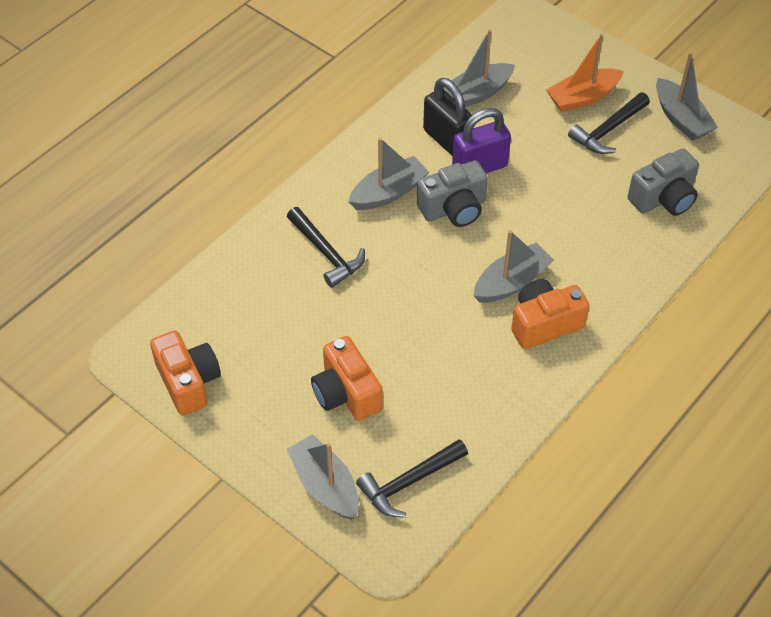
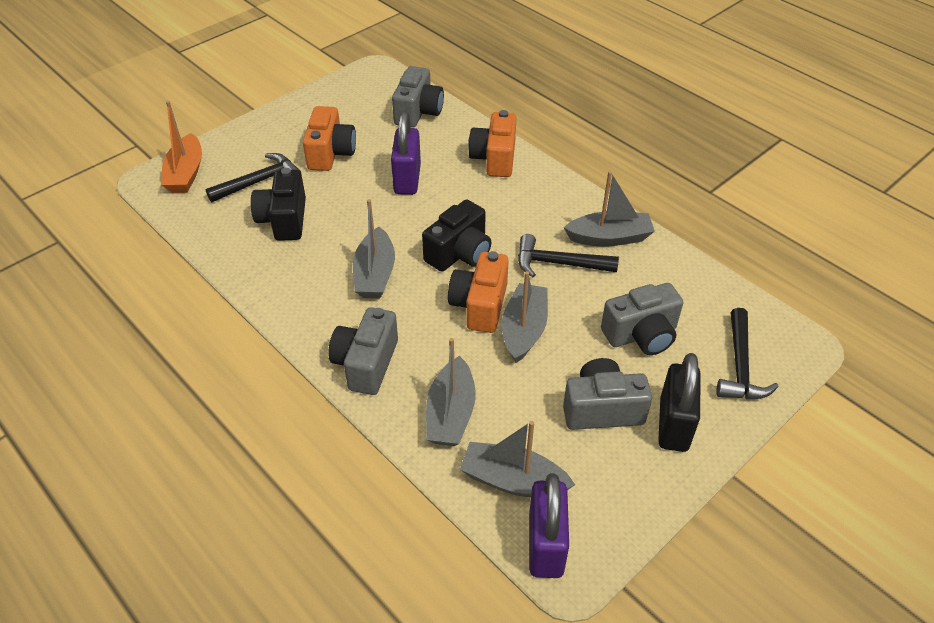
black camera: none = 0 -> [251,168,306,241] [422,200,491,272] = 2
grey camera: [417,160,488,227] [628,148,699,216] = 2 -> [328,307,398,395] [392,66,444,128] [563,358,652,430] [601,283,683,355] = 4
purple padlock: [452,108,511,173] = 1 -> [391,112,421,195] [529,473,569,578] = 2

